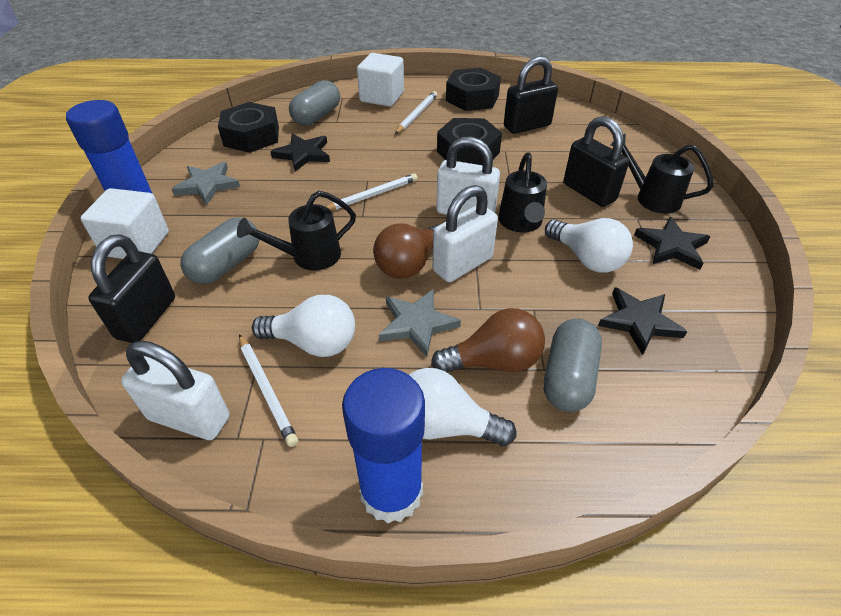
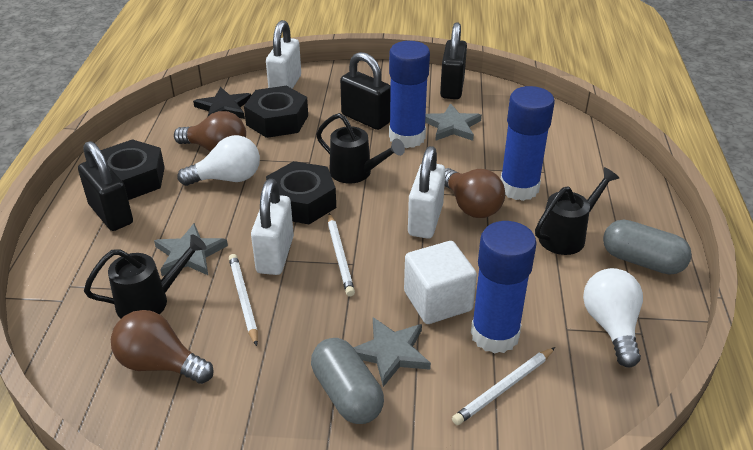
black star: [270,134,330,172] [598,287,687,355] [634,217,711,270] = 3 -> [193,87,251,119] = 1
blue glue stick: [66,100,159,206] [342,368,425,524] = 2 -> [389,41,430,148] [471,221,537,354] [501,86,555,201] = 3
brown light bulb: [373,223,441,279] [431,308,545,372] = 2 -> [111,310,214,384] [174,111,246,152] [445,168,505,218] = 3
grey capsule: [180,217,259,284] [289,80,340,126] [544,319,602,412] = 3 -> [311,338,384,424] [603,220,692,275] = 2
grey star: [172,162,240,205] [379,289,461,357] = 2 -> [154,223,228,276] [353,317,431,387] [425,103,482,141] = 3
white cube: [80,188,169,259] [357,53,404,107] = 2 -> [404,241,477,324] = 1
white light bulb: [252,295,355,357] [409,368,516,446] [545,218,633,273] = 3 -> [178,135,260,186] [583,268,643,367] = 2

